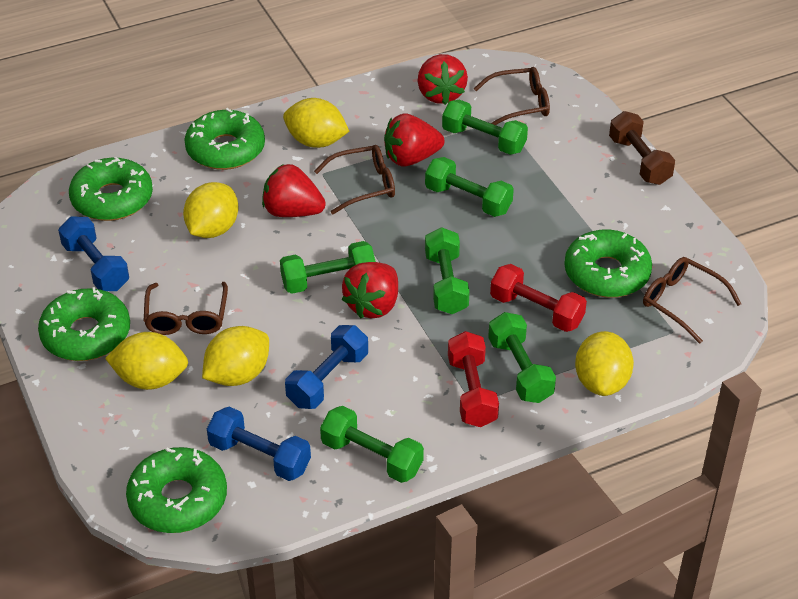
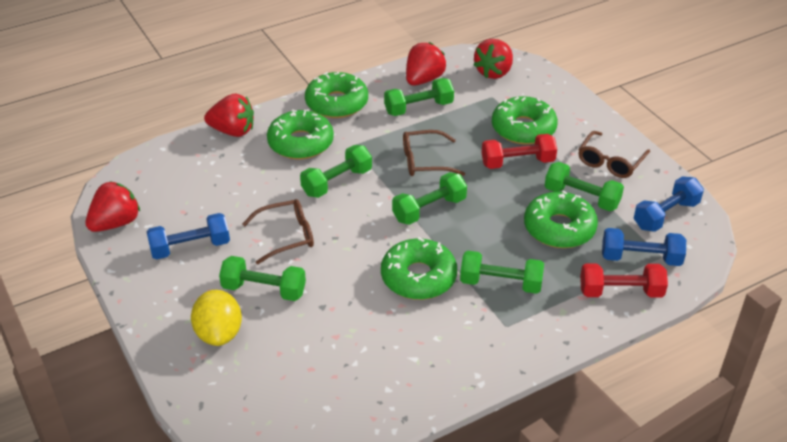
brown dumbbell: [609,111,675,185] = 1 -> none = 0
brown glasses: [144,282,228,335] [314,145,395,214] [473,67,550,125] [643,257,741,344] = 4 -> [242,199,314,264] [403,130,465,176] [578,131,650,178] = 3
yellow lemon: [105,332,188,390] [183,182,238,238] [202,326,269,386] [283,98,349,148] [575,331,634,396] = 5 -> [191,290,242,346] = 1

